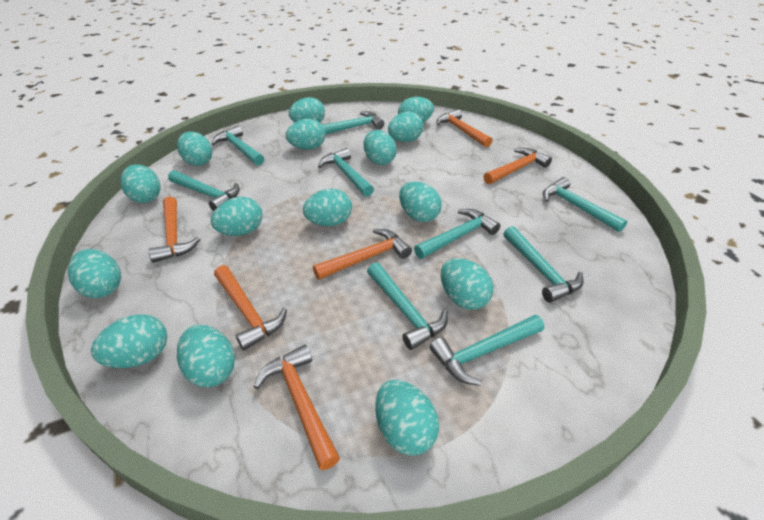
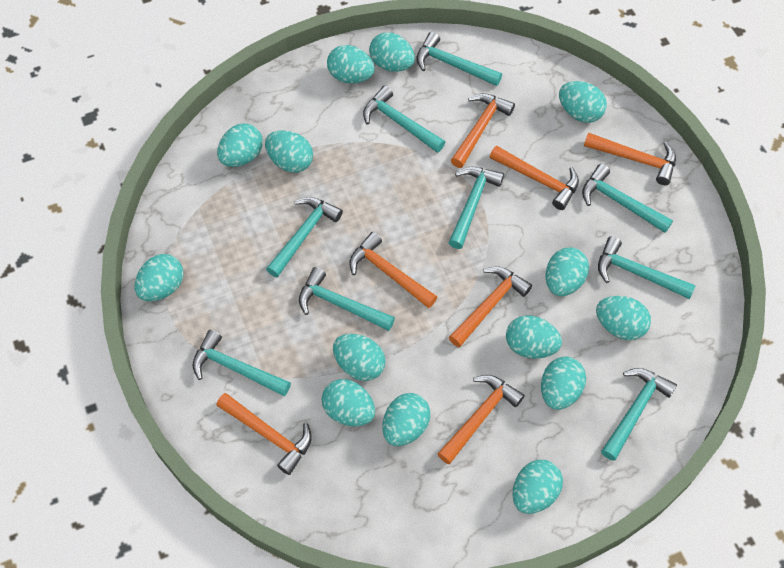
orange hammer: [148,197,201,263] [214,265,287,351] [254,345,340,470] [313,229,412,280] [437,109,492,147] [483,148,552,184] = 6 -> [216,393,312,475] [349,232,437,308] [437,375,525,464] [449,267,532,347] [451,93,515,168] [490,145,579,210] [584,133,676,185] = 7
turquoise egg: [68,249,121,298] [91,314,167,368] [120,164,160,203] [177,131,212,166] [177,325,235,387] [211,197,262,236] [286,119,326,150] [289,97,325,122] [303,189,352,226] [364,130,397,165] [375,380,439,456] [388,112,424,142] [398,97,434,123] [399,182,442,222] [441,258,493,310] = 15 -> [135,254,184,301] [217,123,263,167] [265,130,313,173] [322,379,375,426] [327,45,375,84] [333,334,386,381] [369,32,415,72] [382,393,431,446] [506,315,562,359] [512,460,563,514] [541,357,586,410] [545,247,589,296] [559,81,607,123] [596,296,651,340] = 14

